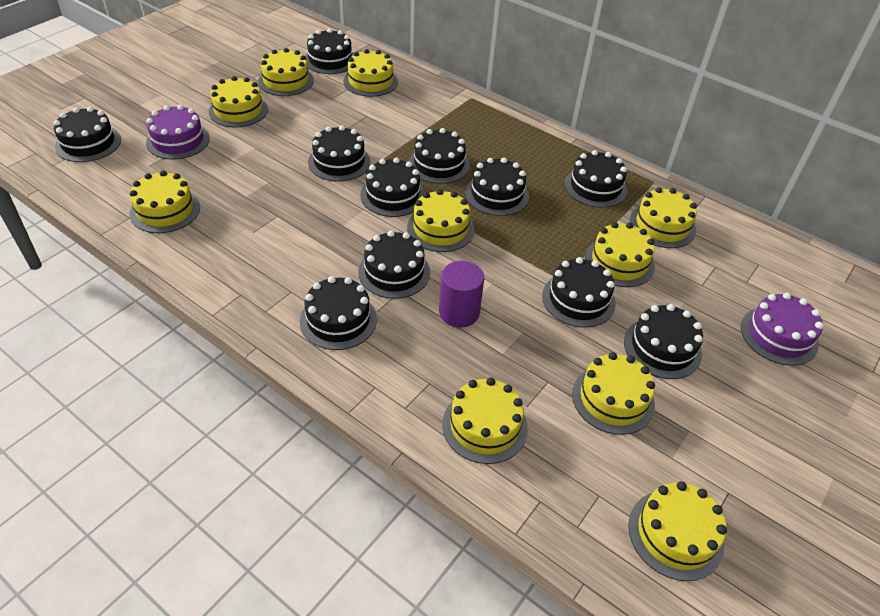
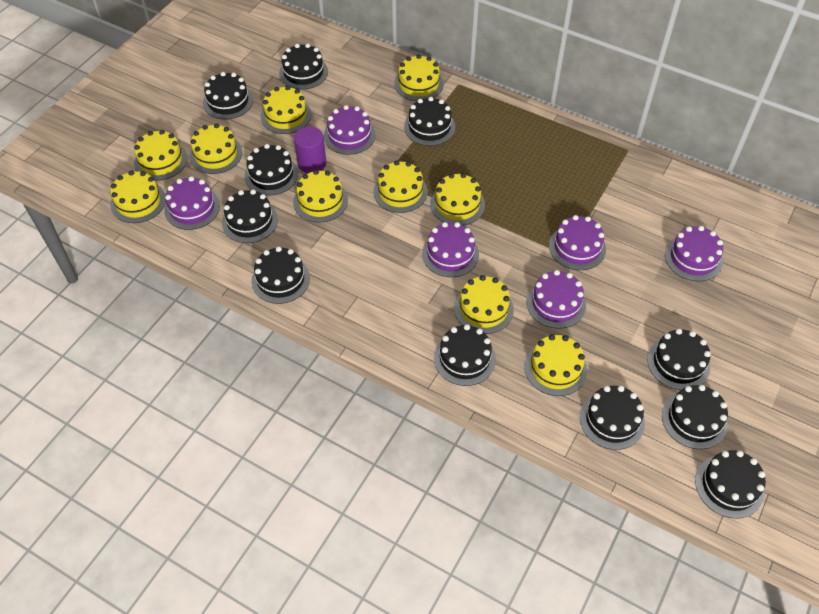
purple cake: [146,105,210,159] [741,293,824,366] = 2 -> [164,176,220,230] [324,105,375,155] [422,222,479,277] [527,270,586,329] [549,215,606,270] [665,226,723,282] = 6

